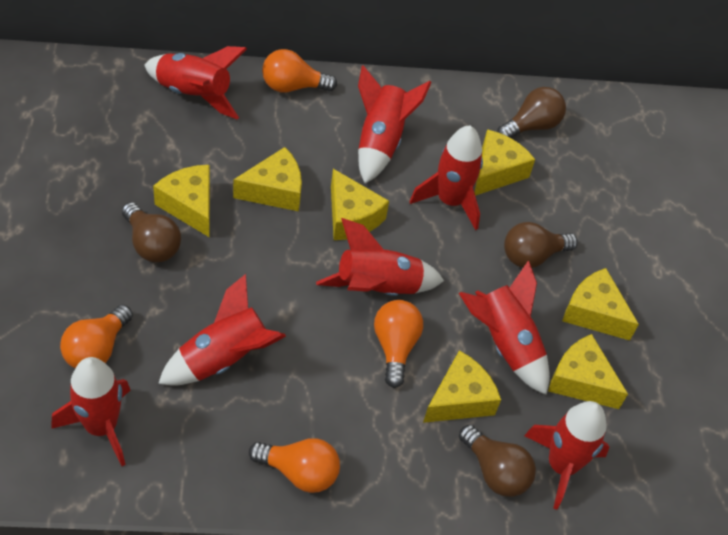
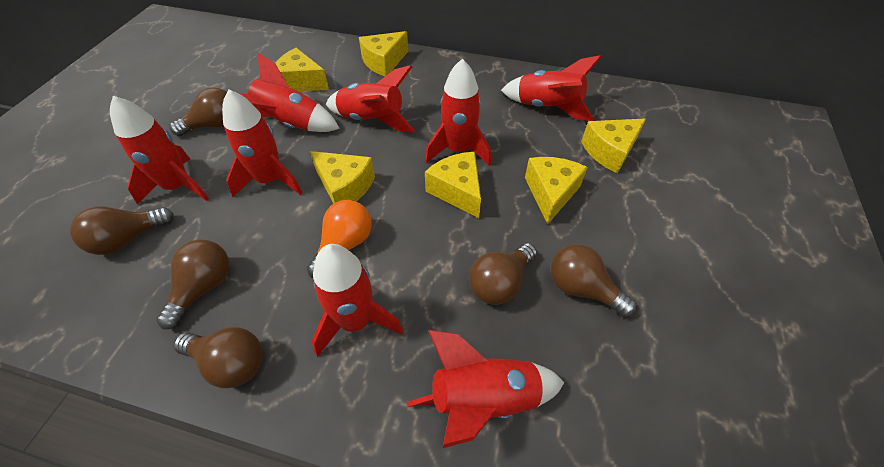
brown light bulb: [122,202,181,262] [459,425,536,497] [497,87,566,138] [504,222,578,268] = 4 -> [70,206,174,255] [156,239,229,329] [170,88,227,136] [173,327,263,388] [469,243,537,305] [551,244,636,317] = 6
orange light bulb: [60,305,133,368] [249,438,340,493] [262,49,337,93] [374,300,423,388] = 4 -> [307,200,372,278] = 1
yellow cheese: [153,165,210,237] [233,147,302,211] [331,169,389,240] [423,350,501,423] [474,129,535,196] [548,334,628,409] [562,268,639,340] = 7 -> [275,48,329,92] [310,151,375,204] [359,31,408,76] [425,152,481,218] [525,157,588,224] [581,119,646,173] = 6

